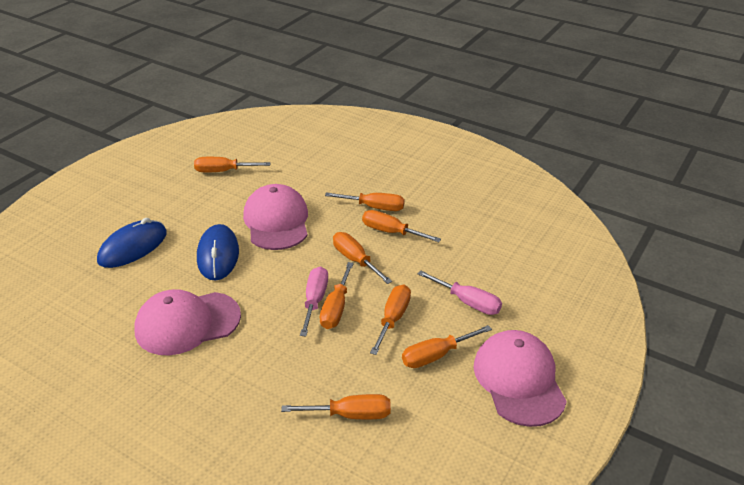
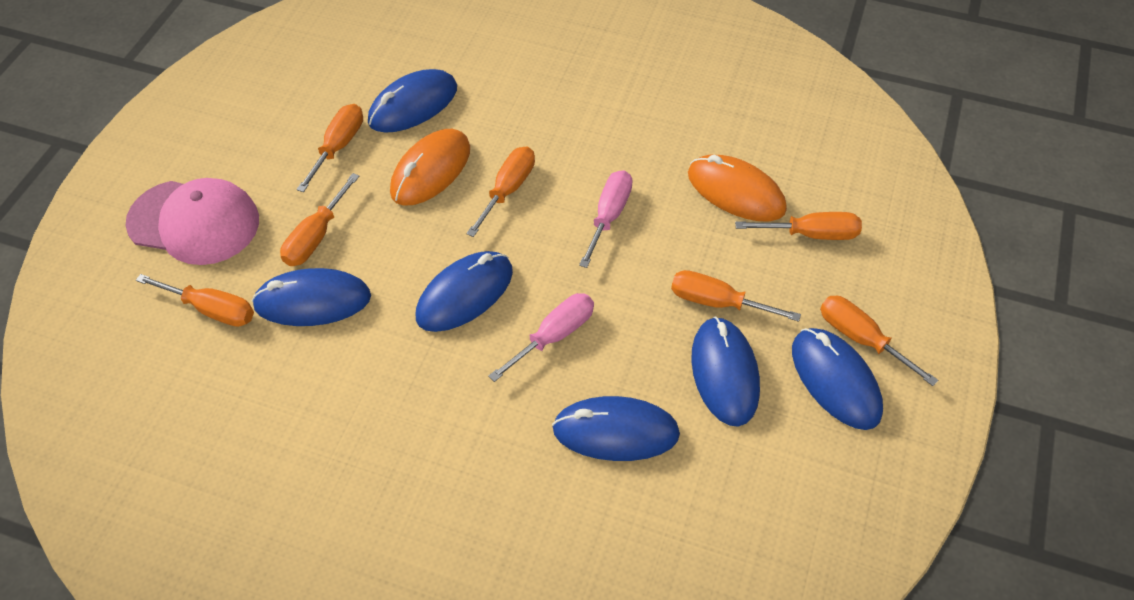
blue mouse: [97,218,167,268] [197,224,239,281] = 2 -> [251,268,371,326] [368,69,457,133] [416,251,513,332] [552,396,680,461] [691,316,760,427] [792,328,883,430] = 6
orange mouse: none = 0 -> [390,129,470,206] [688,155,787,221] = 2
orange screwdriver: [194,157,271,172] [281,394,391,419] [320,262,354,329] [325,192,405,211] [333,232,392,284] [362,210,441,242] [370,285,411,355] [402,325,492,368] = 8 -> [136,274,254,327] [280,173,359,266] [296,104,363,192] [466,147,535,237] [671,270,801,322] [735,212,862,240] [820,296,938,386] = 7
pink cap: [134,289,241,355] [243,184,308,250] [473,330,567,427] = 3 -> [126,178,259,265] = 1

